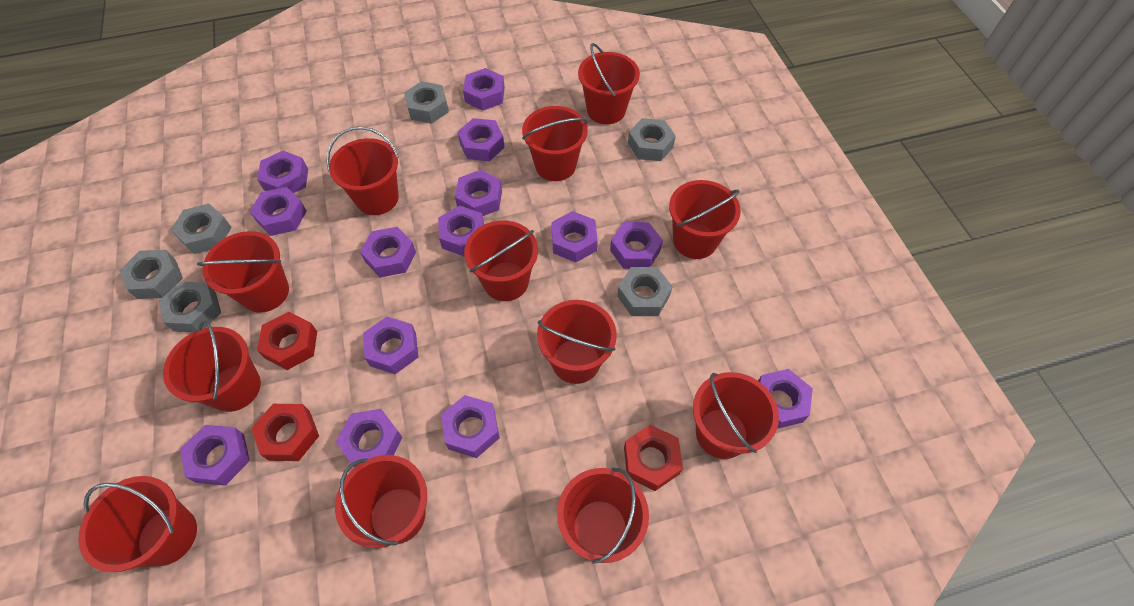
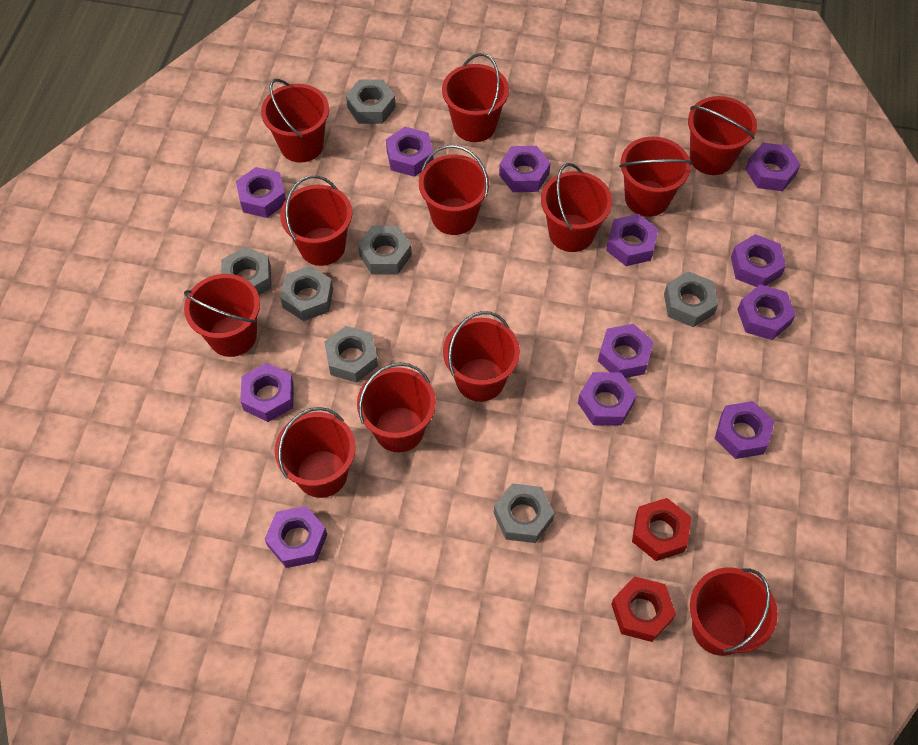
grey nut: [120,250,183,299] [159,282,221,333] [171,204,232,254] [404,81,449,124] [617,267,673,316] [628,118,676,161] = 6 -> [221,247,271,295] [280,266,333,321] [324,326,378,383] [346,79,396,124] [358,226,412,274] [494,483,554,543] [664,271,718,327] = 7
purple nut: [180,425,250,486] [250,187,307,236] [257,151,308,193] [336,409,402,467] [360,227,416,278] [363,317,418,374] [438,206,484,257] [441,395,500,458] [455,170,502,216] [458,118,505,161] [463,68,505,111] [551,211,598,263] [610,222,663,269] [758,369,813,429] = 14 -> [236,167,286,218] [240,363,294,422] [265,506,327,568] [386,127,434,177] [499,146,551,192] [578,372,637,426] [598,324,654,378] [606,214,658,266] [714,401,775,459] [731,234,786,287] [737,284,796,340] [745,143,801,191] = 12
red nut: [251,404,319,461] [257,312,317,370] [624,425,683,491] = 3 -> [611,576,676,642] [632,498,691,561] = 2

